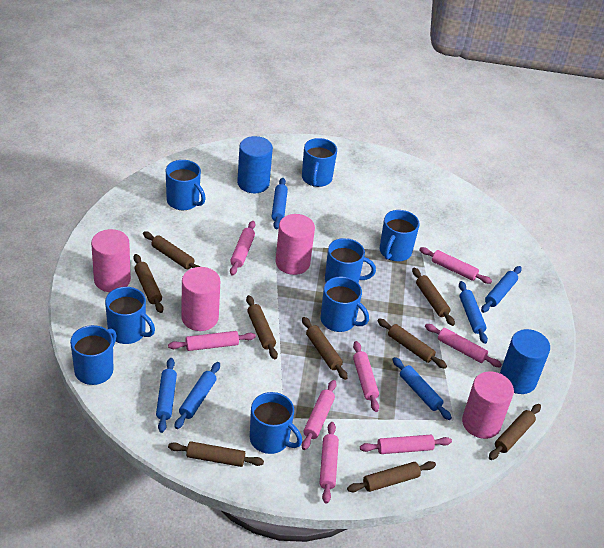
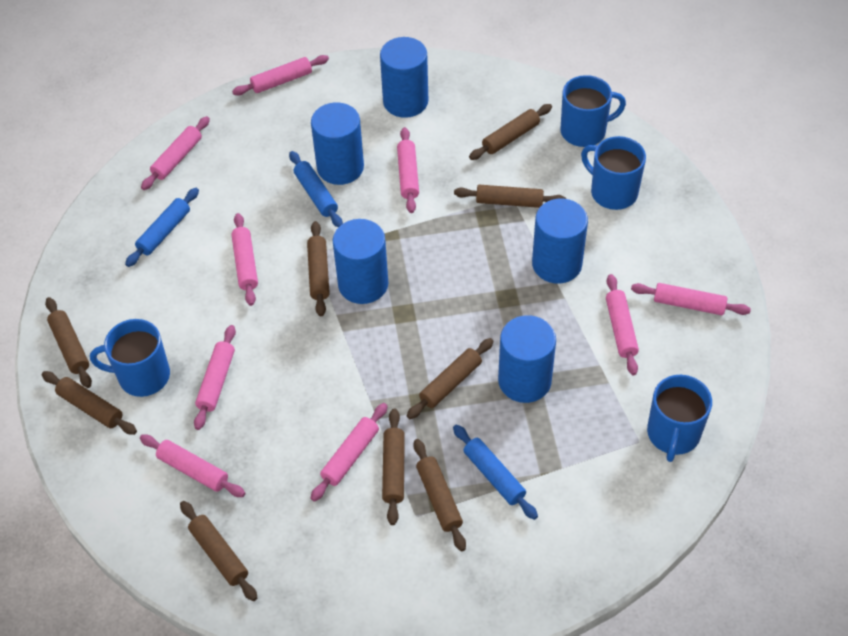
blue cylinder: [237,136,273,193] [500,329,550,394] = 2 -> [311,102,364,185] [333,219,388,304] [380,37,428,118] [498,315,556,403] [532,199,588,283] = 5
blue mug: [70,325,116,385] [105,287,155,344] [166,160,206,210] [250,392,302,454] [302,138,337,187] [321,276,369,332] [325,238,376,283] [379,210,420,262] = 8 -> [90,319,170,397] [560,75,626,147] [581,136,646,210] [647,375,712,462] = 4
blue rolling pin: [156,358,177,433] [175,362,220,429] [272,178,288,229] [392,357,452,420] [459,281,488,344] [481,266,522,313] = 6 -> [125,188,199,267] [289,151,343,227] [453,425,538,520] = 3
pink cylinder: [91,229,131,292] [181,267,220,331] [276,214,315,275] [462,371,514,439] = 4 -> none = 0
pink rolling pin: [168,331,256,351] [230,221,255,275] [302,380,336,450] [319,422,339,503] [353,341,379,412] [360,435,452,454] [419,247,492,284] [425,324,502,367] = 8 -> [140,435,245,497] [141,116,210,190] [194,325,236,430] [231,213,258,306] [232,55,329,95] [311,403,388,502] [397,127,419,213] [606,274,639,375] [631,283,751,315] = 9

